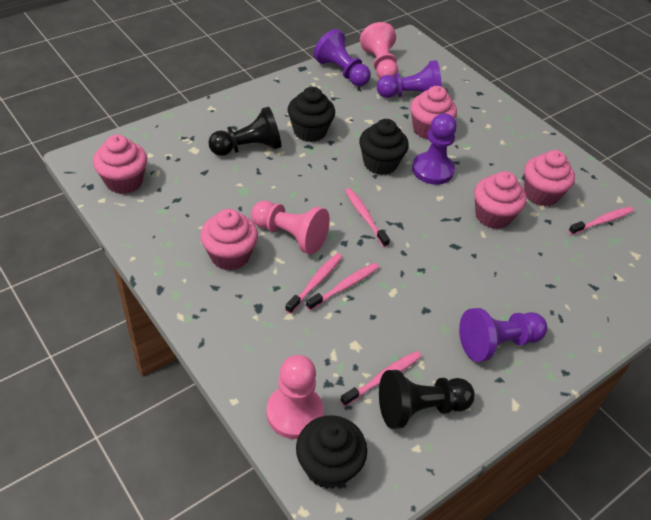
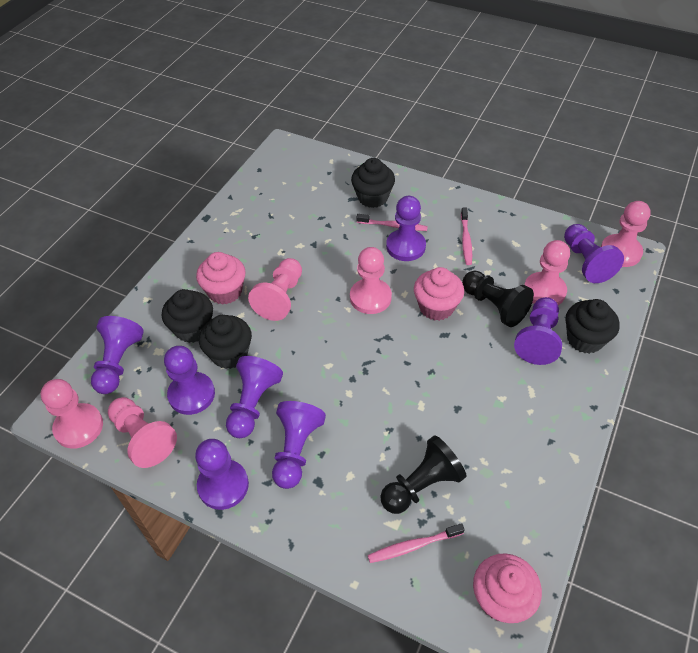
black cupcake: [288,87,335,142] [296,415,367,489] [359,119,409,175] = 3 -> [162,289,213,343] [199,315,252,369] [351,158,395,208] [566,299,620,354] = 4
pink cupcake: [93,135,147,194] [200,209,258,271] [410,86,457,140] [474,171,527,229] [524,150,575,206] = 5 -> [196,252,246,305] [414,267,464,321] [473,553,542,623] = 3
pink pawn: [251,201,330,255] [266,355,324,439] [360,22,398,79] = 3 -> [41,379,103,449] [108,397,177,468] [248,258,302,321] [350,247,392,314] [524,240,570,305] [601,201,651,267] = 6
pink toothbrush: [285,253,343,314] [306,263,379,311] [340,351,422,407] [345,188,390,247] [568,207,634,235] = 5 -> [356,214,428,231] [368,523,465,563] [461,208,472,265] = 3
purple pawn: [314,29,371,86] [377,60,442,98] [412,113,457,185] [459,308,548,362] = 4 -> [91,316,144,394] [164,346,215,415] [195,439,249,510] [226,356,283,438] [272,401,326,489] [386,196,426,261] [514,297,562,365] [564,224,624,283] = 8

